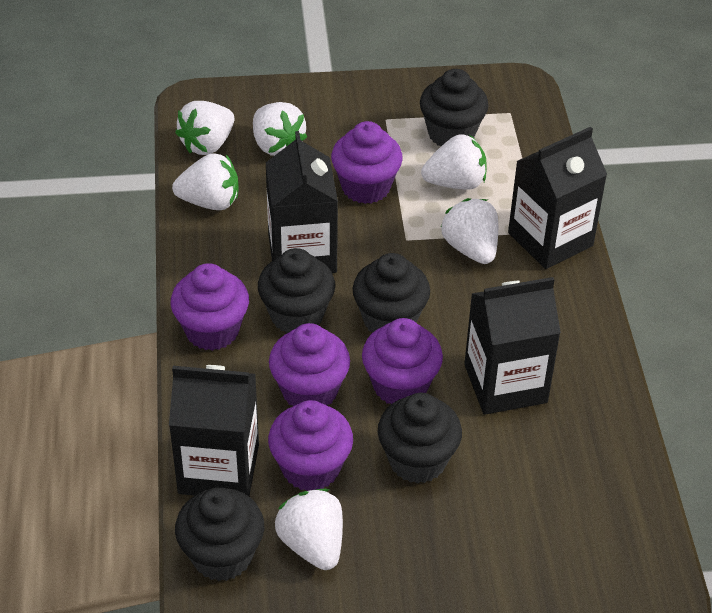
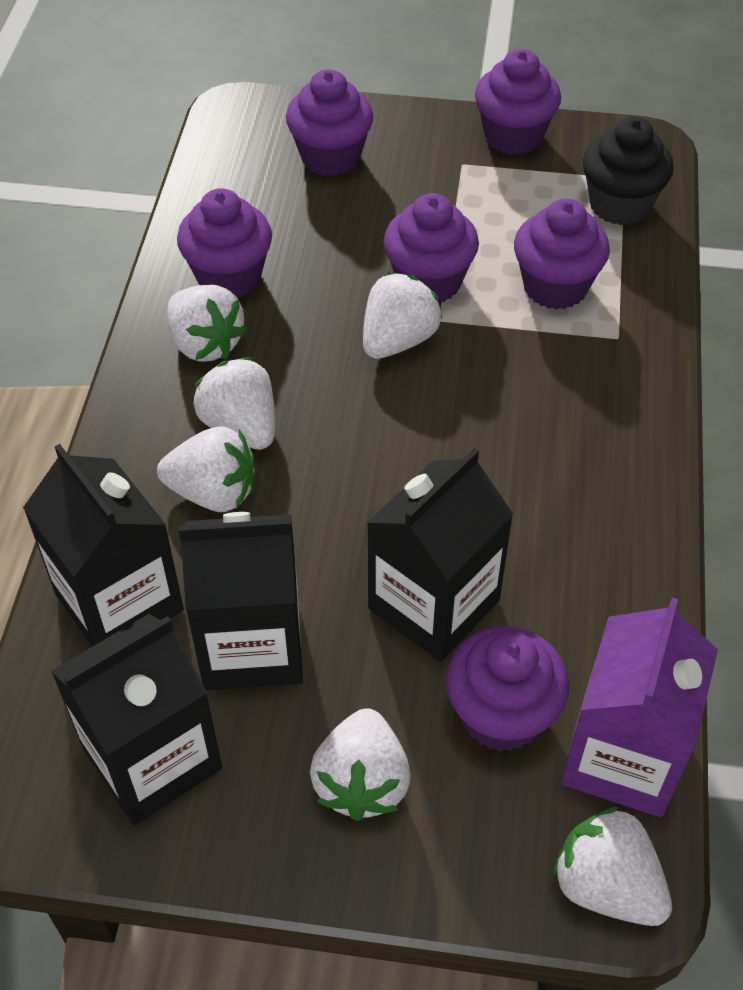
black cupcake: [175,488,264,581] [258,248,335,333] [352,253,430,333] [378,393,462,484] [420,69,489,146] = 5 -> [583,117,674,225] = 1
purple carton: none = 0 -> [561,597,718,817] = 1
purple cupcake: [171,263,249,351] [268,400,353,491] [269,323,350,406] [331,121,403,204] [362,318,443,404] = 5 -> [177,188,272,297] [286,69,373,176] [383,193,479,303] [446,626,569,752] [475,49,561,155] [514,198,610,310] = 6

